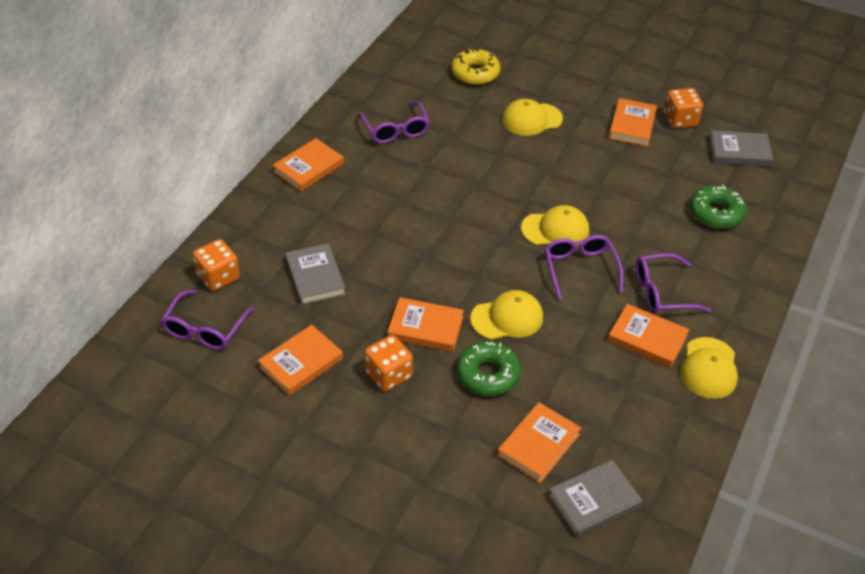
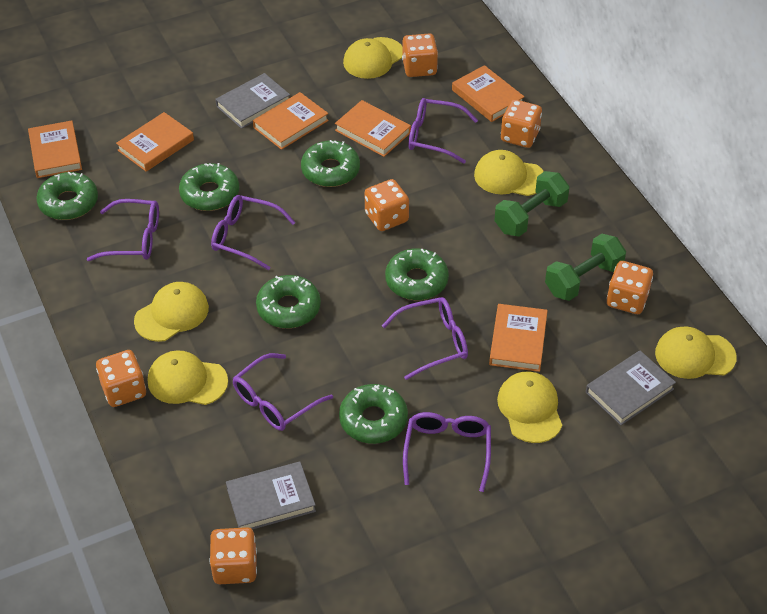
green donut: [457,341,521,396] [690,184,747,228] = 2 -> [36,172,98,220] [179,163,239,211] [256,275,321,328] [301,140,360,187] [339,384,408,444] [385,248,449,300] = 6
green dumbbell: none = 0 -> [494,171,570,237] [545,234,626,301] = 2
orange dice: [193,239,240,291] [364,335,413,391] [664,88,703,128] = 3 -> [96,350,146,407] [210,527,257,584] [365,179,409,231] [402,33,438,77] [501,99,542,148] [607,261,653,314] = 6
purple glasses: [161,290,254,350] [359,101,430,143] [545,235,623,300] [636,253,711,314] = 4 -> [87,199,159,261] [211,195,296,270] [233,353,333,431] [382,297,468,380] [403,412,491,492] [409,98,478,164] = 6
yellow cap: [470,290,543,340] [502,99,563,136] [521,205,589,246] [680,337,738,399] = 4 -> [134,282,209,342] [148,350,228,405] [343,37,402,79] [474,150,544,196] [497,371,562,443] [655,326,737,379] = 6
yellow donut: [451,48,500,85] = 1 -> none = 0

